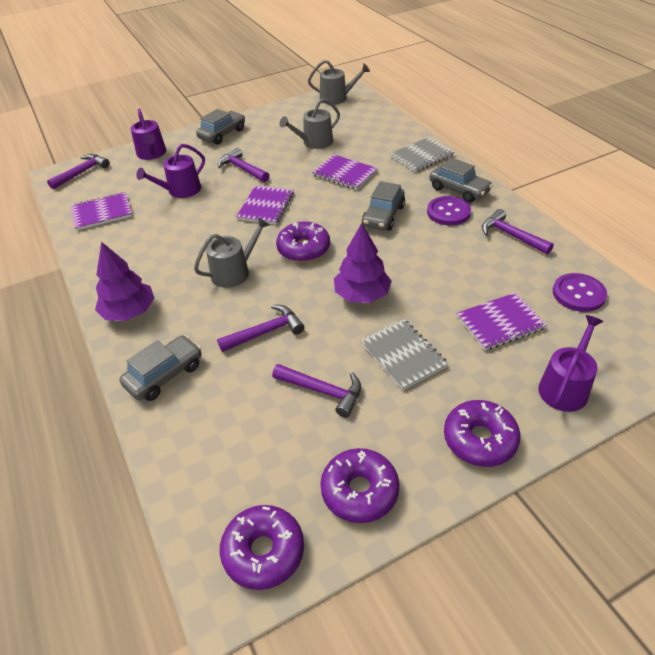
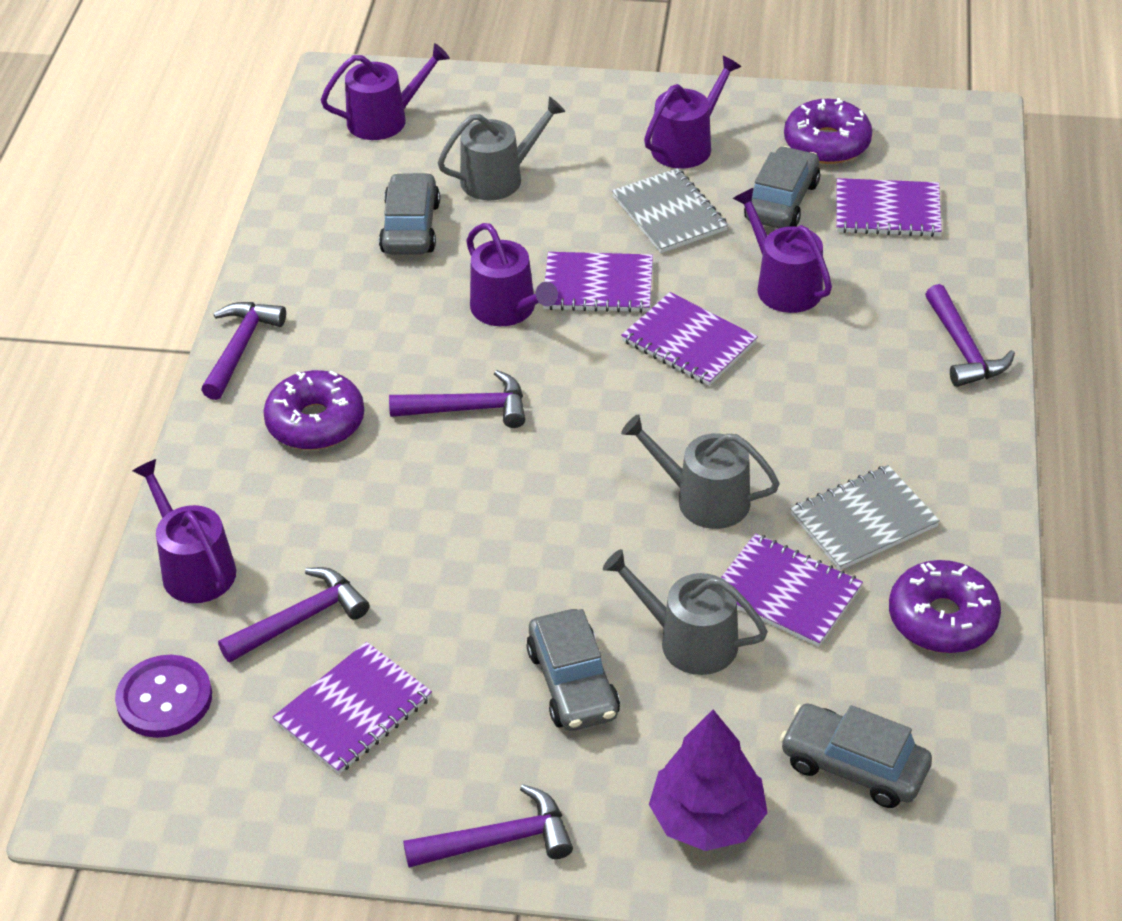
purple button: [427,196,471,225] [553,273,607,312] = 2 -> [115,655,212,738] = 1
purple donut: [220,505,304,590] [276,221,330,262] [320,448,399,523] [444,400,521,467] = 4 -> [263,370,364,450] [784,98,872,164] [889,560,1001,653] = 3
purple notebook: [71,192,132,231] [236,185,294,225] [312,155,378,190] [457,292,547,351] = 4 -> [273,642,432,774] [543,252,653,313] [621,292,758,386] [721,533,863,647] [836,178,942,237] = 5
purple tree: [95,242,155,321] [334,223,392,303] = 2 -> [649,710,768,851] = 1
purple watering can: [131,109,166,160] [136,144,205,198] [538,315,603,412] = 3 -> [132,459,236,603] [321,43,450,140] [466,223,558,326] [644,56,741,169] [733,188,832,313] = 5

